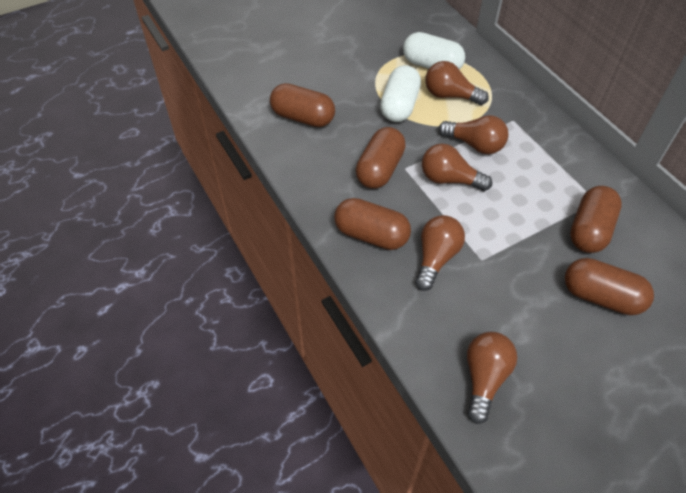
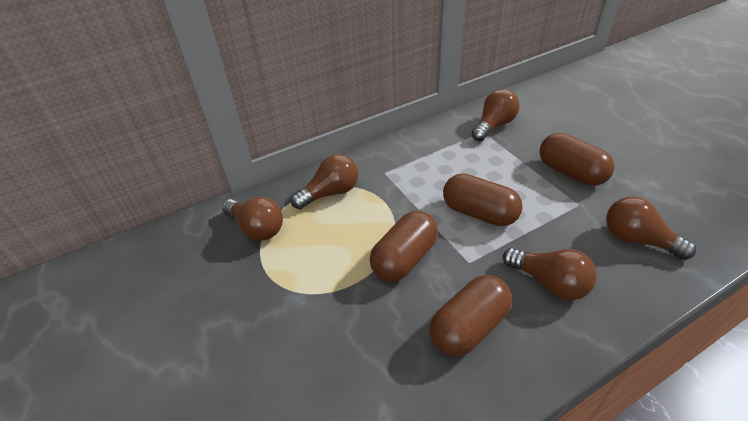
brown capsule: [270,83,335,127] [334,198,411,250] [356,127,406,189] [565,258,654,315] [570,186,622,253] = 5 -> [370,211,438,282] [430,275,512,357] [443,173,523,226] [539,133,615,186] = 4
white capsule: [380,65,421,122] [403,32,465,70] = 2 -> none = 0

